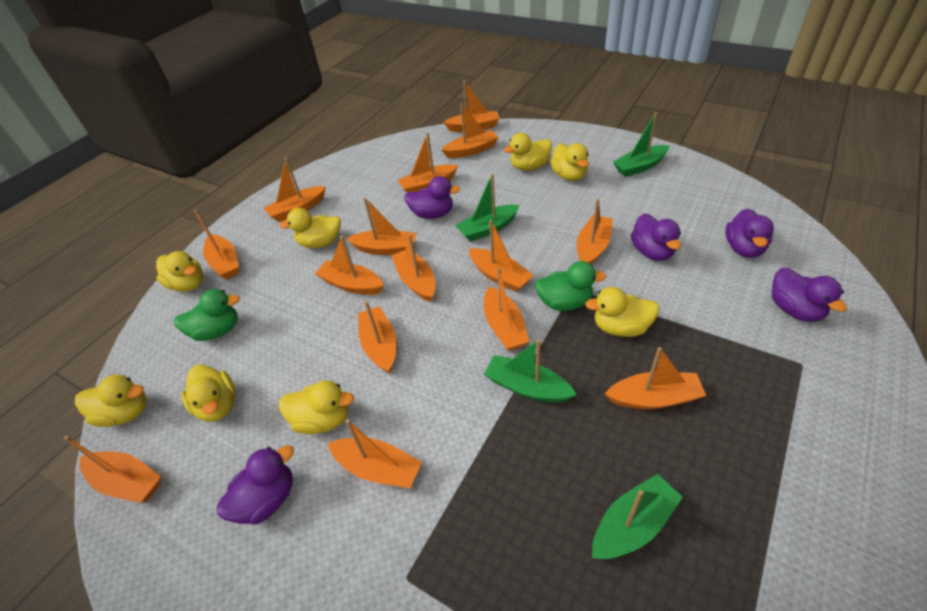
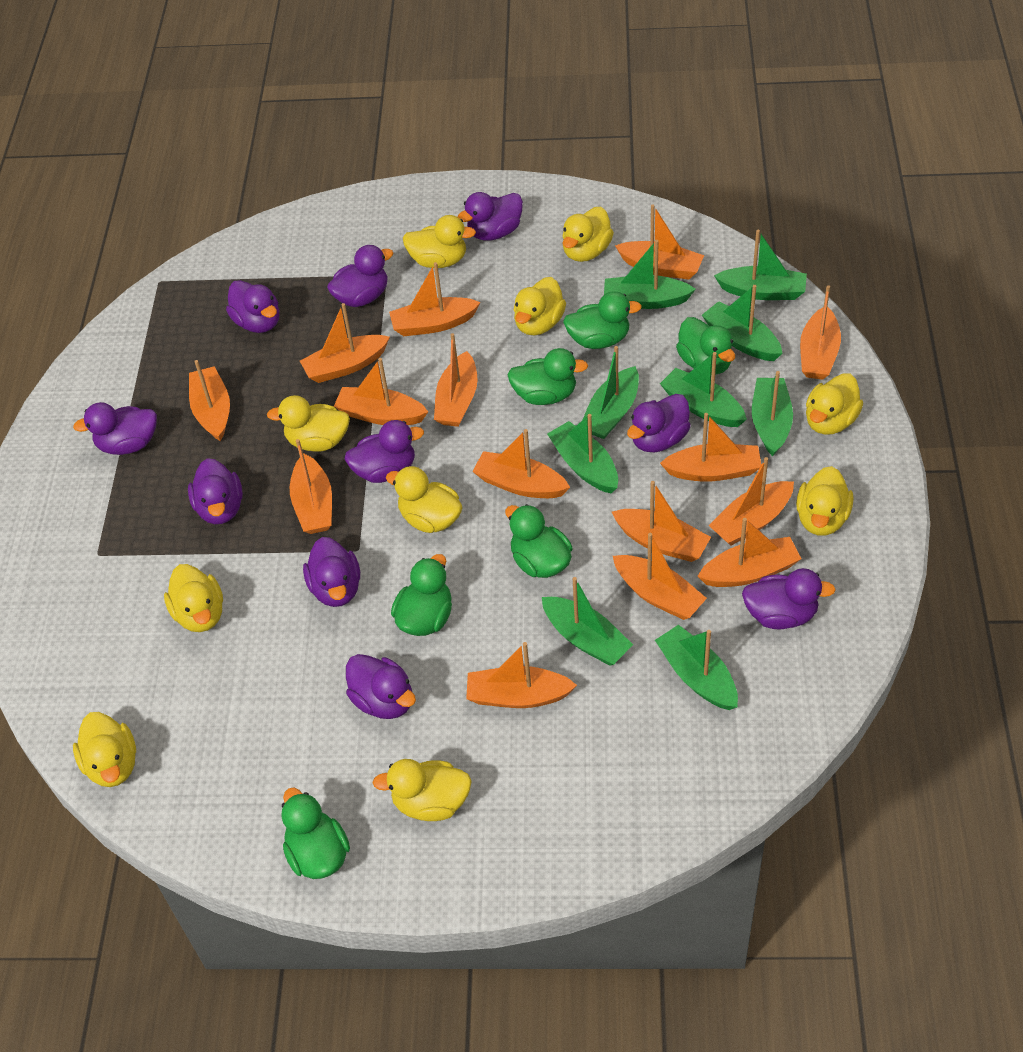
green boat: [455,174,520,242] [484,339,577,403] [592,474,683,559] [613,112,669,177] = 4 -> [542,577,633,666] [547,414,618,494] [583,346,639,439] [604,240,696,309] [655,625,738,710] [660,352,747,427] [702,285,783,361] [714,230,807,300] [752,371,793,456] = 9
green duck: [174,289,240,341] [535,261,606,311] = 2 -> [282,787,350,879] [391,554,452,636] [505,504,573,578] [507,348,588,405] [563,291,642,349] [676,317,735,375] = 6
purple duck: [217,446,294,524] [404,176,460,219] [631,214,681,261] [725,208,774,258] [772,268,847,322] = 5 -> [73,402,157,455] [188,458,243,524] [226,280,279,333] [303,537,360,607] [327,245,393,307] [345,420,424,483] [346,654,416,719] [458,192,523,241] [627,394,691,452] [742,568,836,629] = 10
yellow duck: [75,374,147,427] [156,251,204,292] [181,364,235,422] [279,208,341,248] [279,380,354,434] [503,133,552,171] [550,143,589,181] [585,287,659,337] = 8 -> [73,712,136,787] [164,564,223,632] [267,395,350,452] [372,759,472,821] [386,466,462,533] [403,215,476,268] [514,277,566,336] [562,207,614,262] [796,466,854,536] [806,373,863,435] = 10

